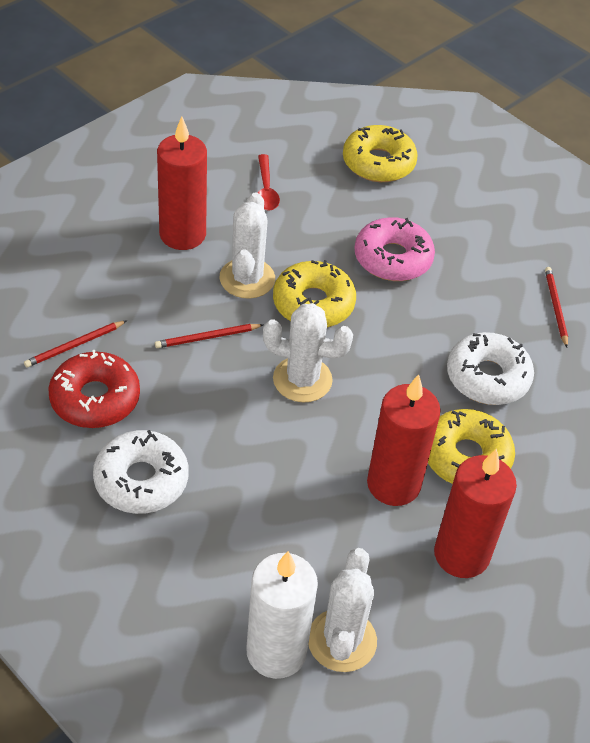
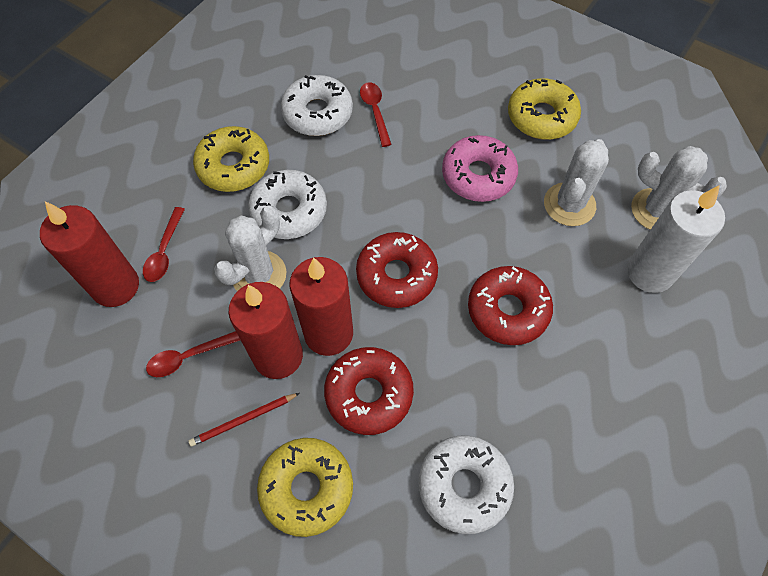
red donut: [49,350,140,428] = 1 -> [324,347,414,435] [356,232,438,308] [468,266,553,345] = 3
red pencil: [24,320,127,367] [155,324,263,348] [545,267,568,347] = 3 -> [189,393,300,447] = 1
red spoon: [258,154,280,211] = 1 -> [143,207,185,282] [146,331,240,377] [360,82,392,147] = 3
white donut: [93,430,188,514] [447,332,534,405] = 2 -> [248,170,327,239] [281,75,353,136] [418,436,514,534] = 3

